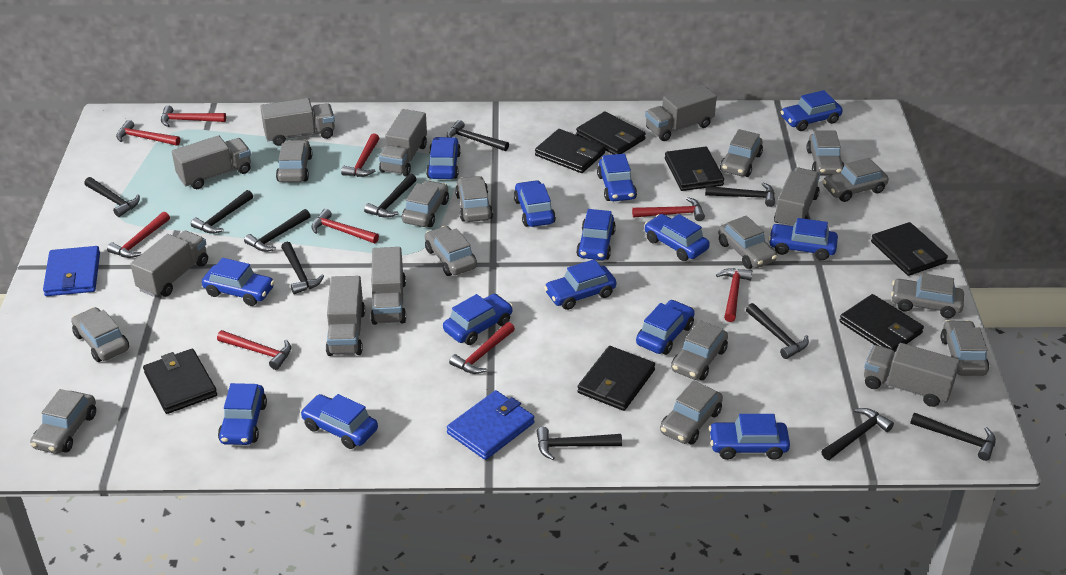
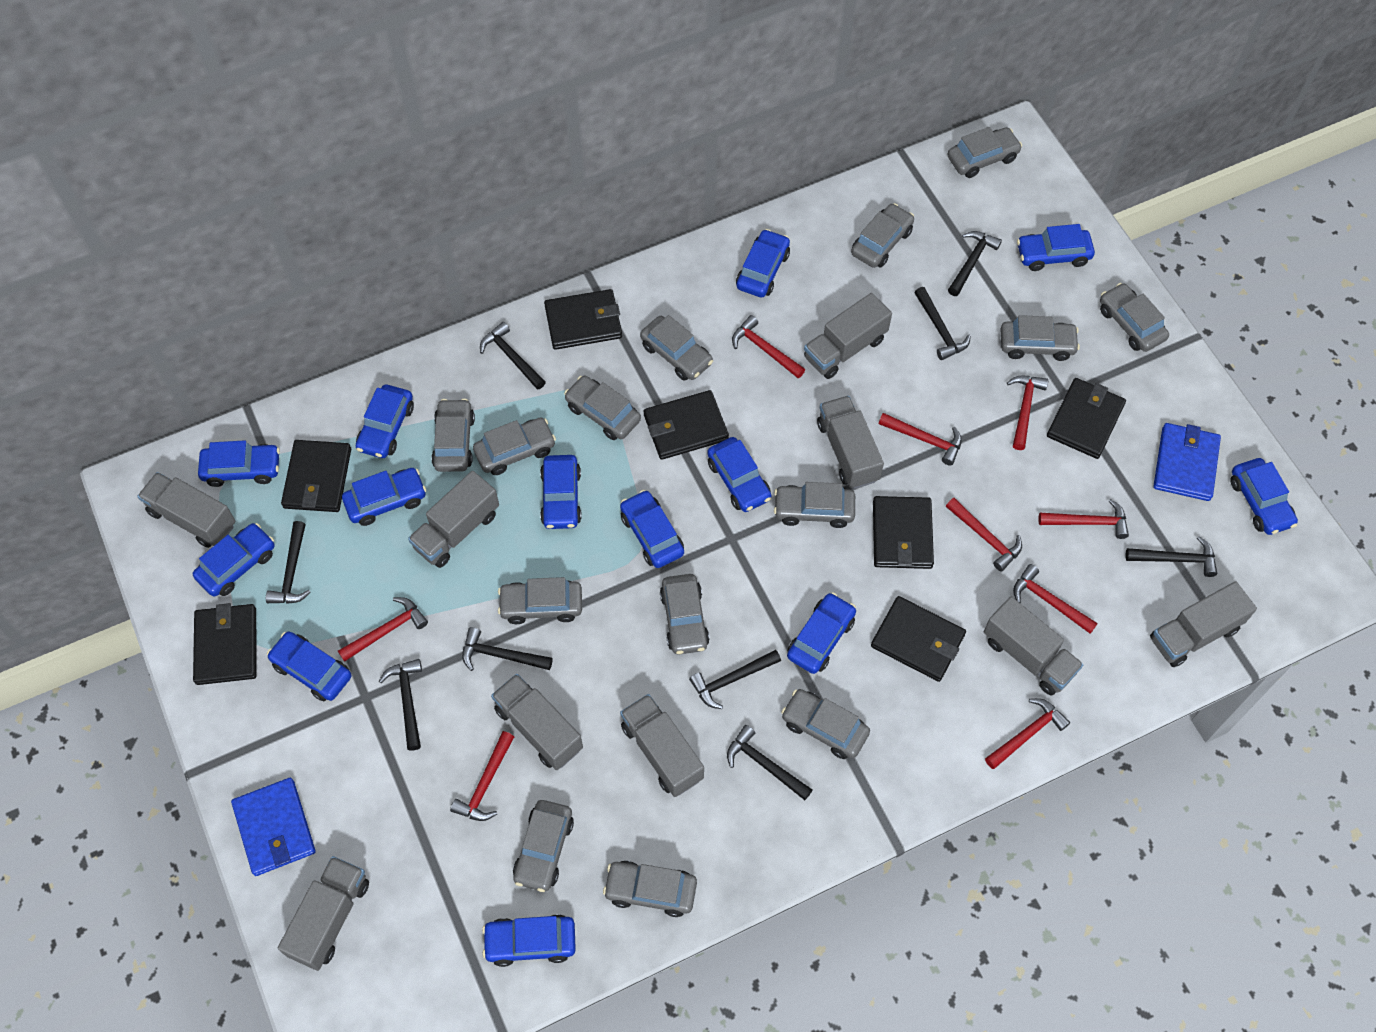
black hammer: [84,177,140,217] [191,190,253,234] [244,209,311,252] [281,242,324,294] [364,174,417,218] [447,120,509,151] [536,427,622,460] [705,183,775,207] [746,303,809,359] [821,408,894,460] [910,412,996,461] = 11 -> [266,521,310,604] [379,659,422,751] [462,627,553,671] [480,322,546,390] [689,650,781,709] [727,725,812,800] [914,287,971,360] [948,231,1002,296] [1125,536,1217,577] = 9
blue car: [202,258,274,306] [218,383,267,445] [300,394,378,449] [426,137,461,179] [443,294,513,345] [514,180,556,227] [544,259,616,310] [576,209,616,260] [597,154,637,201] [636,300,695,355] [644,214,710,261] [709,414,790,460] [768,218,838,260] [781,90,843,131] = 14 -> [193,523,275,597] [198,440,280,487] [267,631,351,701] [342,468,426,526] [356,385,414,458] [482,914,576,967] [540,455,582,529] [620,490,684,568] [707,437,771,512] [736,229,790,297] [787,592,856,674] [1017,224,1095,271] [1231,458,1298,535] = 13

